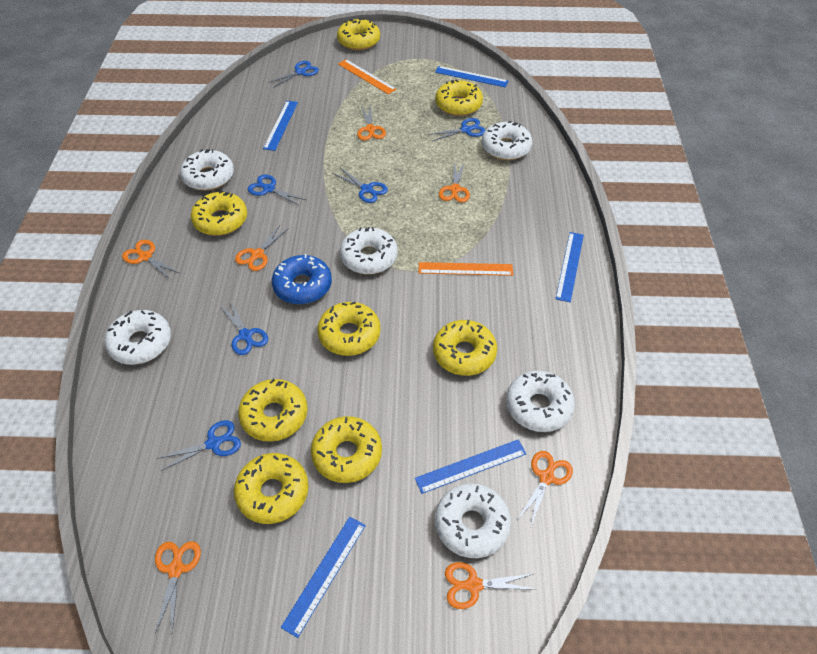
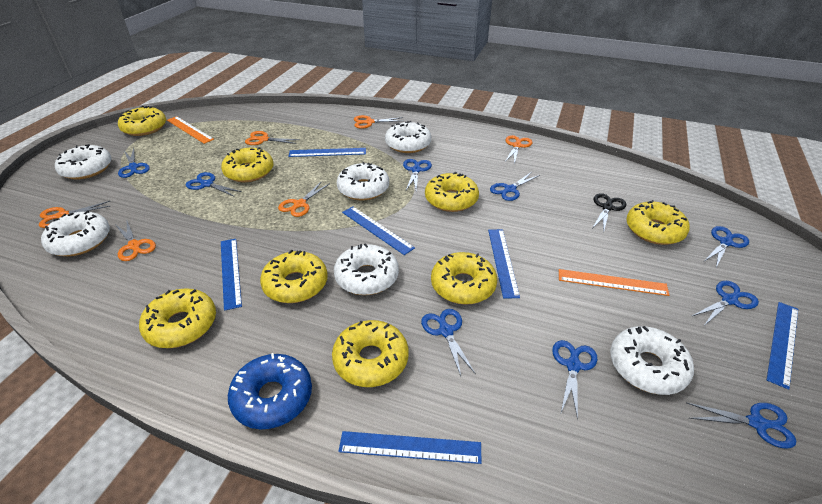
black scissors: none = 0 -> [593,193,626,231] = 1
blue ruler: [263,101,298,151] [281,517,366,638] [415,439,526,494] [435,66,508,87] [556,232,584,302] = 5 -> [221,239,242,311] [288,148,366,157] [339,431,482,464] [342,206,415,255] [488,229,520,299] [767,302,798,390] = 6
blue scissors: [157,420,241,471] [220,301,268,355] [248,175,306,206] [268,61,319,88] [333,168,388,203] [428,118,485,141] = 6 -> [118,148,150,178] [186,172,242,196] [403,159,432,191] [421,309,476,376] [490,172,540,201] [552,340,597,420] [686,402,796,449] [692,281,759,326] [703,226,749,267] = 9
orange scissors: [122,240,181,280] [155,541,201,634] [235,225,289,271] [357,105,386,141] [439,162,470,203] [445,562,537,609] [517,451,573,526] = 7 -> [39,201,110,228] [115,219,156,261] [245,131,300,145] [278,181,330,217] [354,115,403,129] [505,135,533,165] = 6

